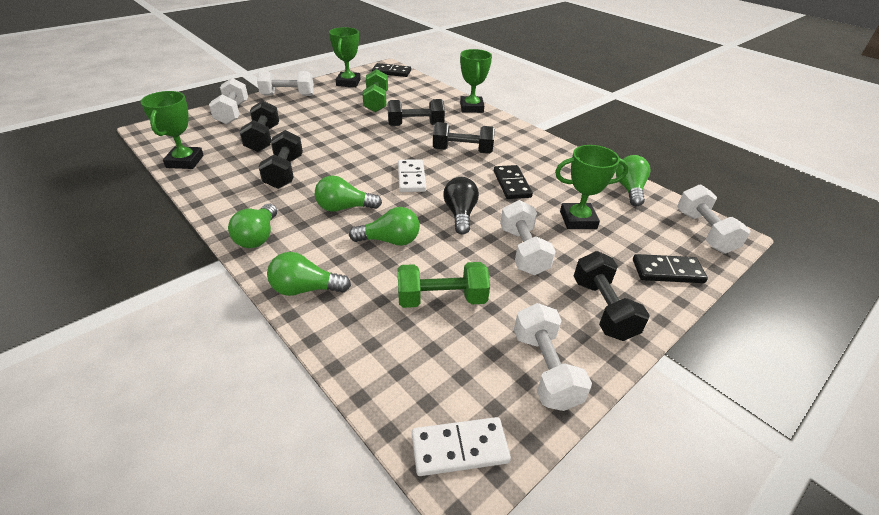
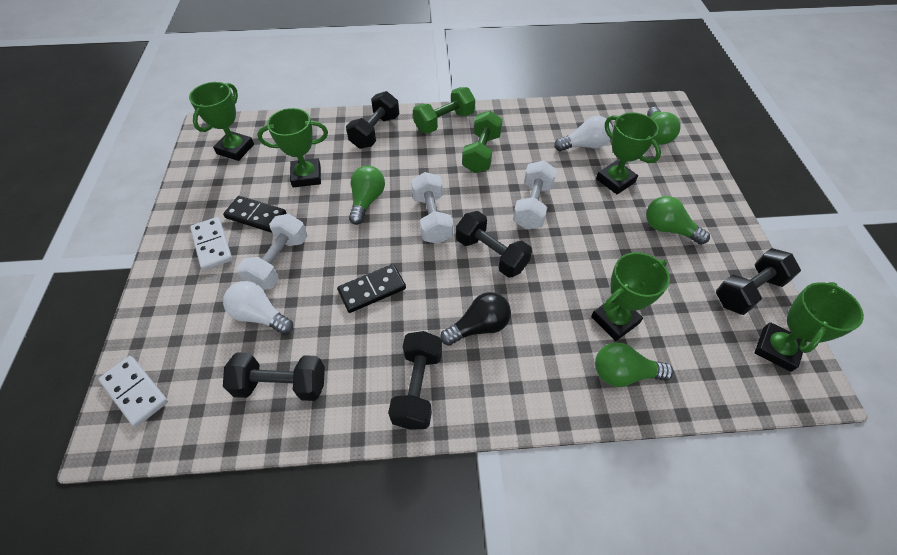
black domino: [372,63,411,77] [494,165,533,199] [633,254,708,283] = 3 -> [223,196,287,233] [337,264,406,313] = 2
green light bulb: [228,204,277,248] [267,252,351,296] [315,175,382,212] [349,207,420,246] [616,155,650,206] = 5 -> [349,165,385,225] [595,342,674,387] [646,196,710,245] [647,107,681,145] = 4
green trophy: [141,91,204,169] [329,27,361,87] [460,49,492,113] [555,145,629,229] = 4 -> [189,82,254,161] [257,108,328,187] [591,252,670,341] [596,112,661,194] [754,282,864,372] = 5
white dumbbell: [209,78,248,124] [257,71,314,96] [500,200,556,275] [514,303,592,411] [677,184,751,254] = 5 -> [237,214,307,290] [411,172,453,244] [513,160,557,230] = 3
white light bulb: none = 0 -> [223,281,293,335] [554,116,612,151] = 2

